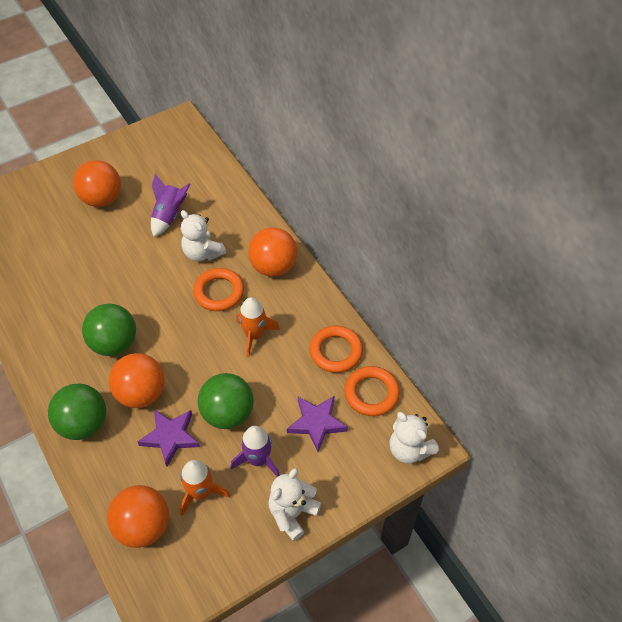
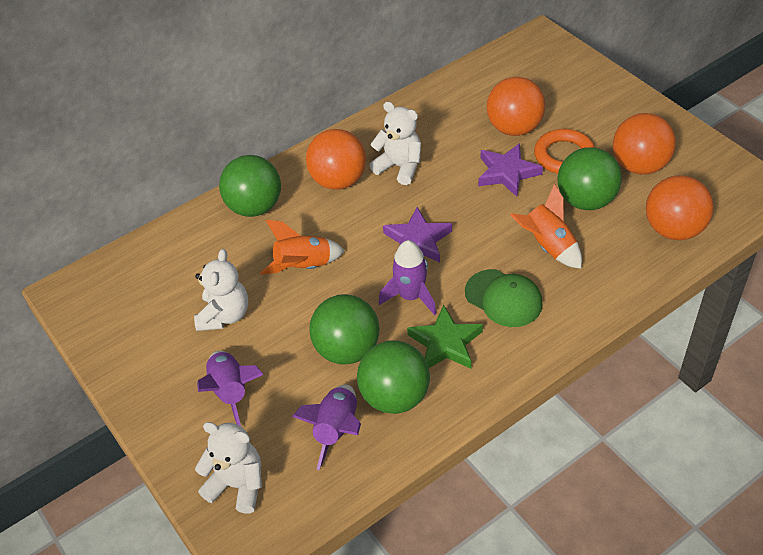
green ball: [48,384,106,440] [82,304,136,356] [198,373,254,429] = 3 -> [219,155,281,217] [309,294,380,365] [357,340,430,414] [558,147,622,210] = 4
green cap: none = 0 -> [465,269,543,327] = 1
green star: none = 0 -> [407,305,483,369] = 1
orange ring: [193,268,244,311] [310,325,363,373] [344,366,400,416] = 3 -> [534,129,595,174] = 1
purple rocket: [151,174,191,237] [231,426,280,477] = 2 -> [197,351,264,426] [292,385,361,470] [378,240,436,315] = 3

